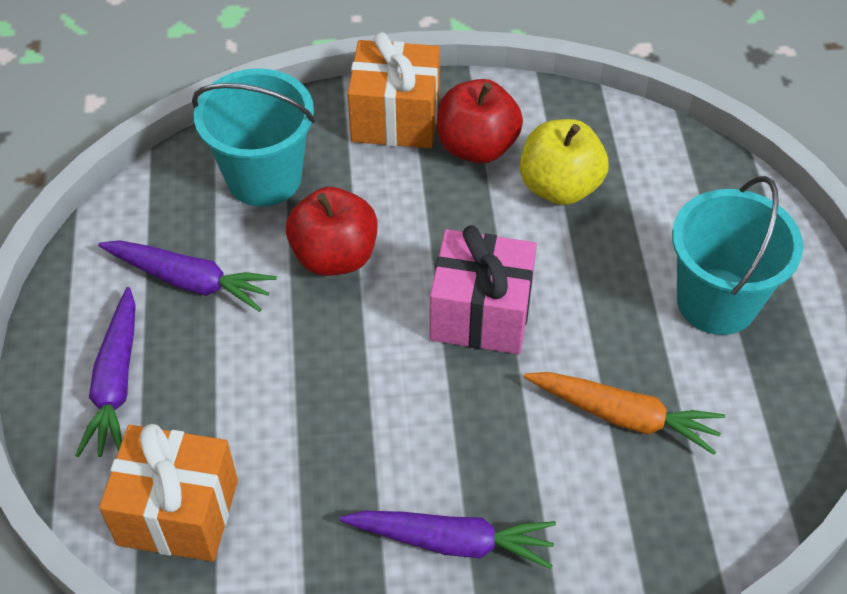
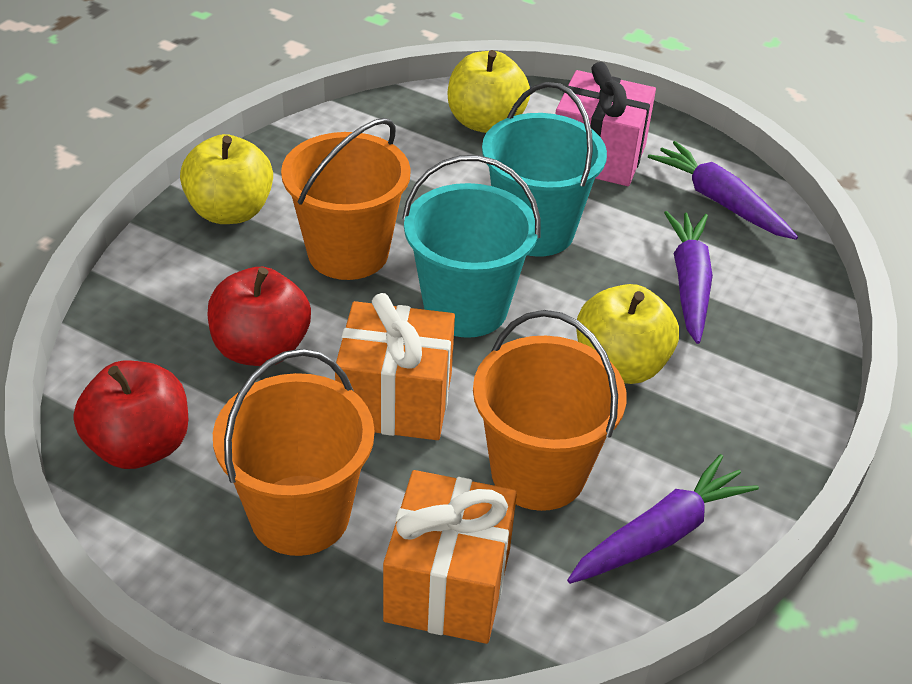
orange bucket: none = 0 -> [213,349,374,556] [281,118,411,280] [473,310,627,511] = 3
orange carrot: [524,372,725,455] = 1 -> none = 0
yellow apple: [520,119,609,205] = 1 -> [180,134,273,224] [448,50,530,133] [576,284,679,384] = 3

